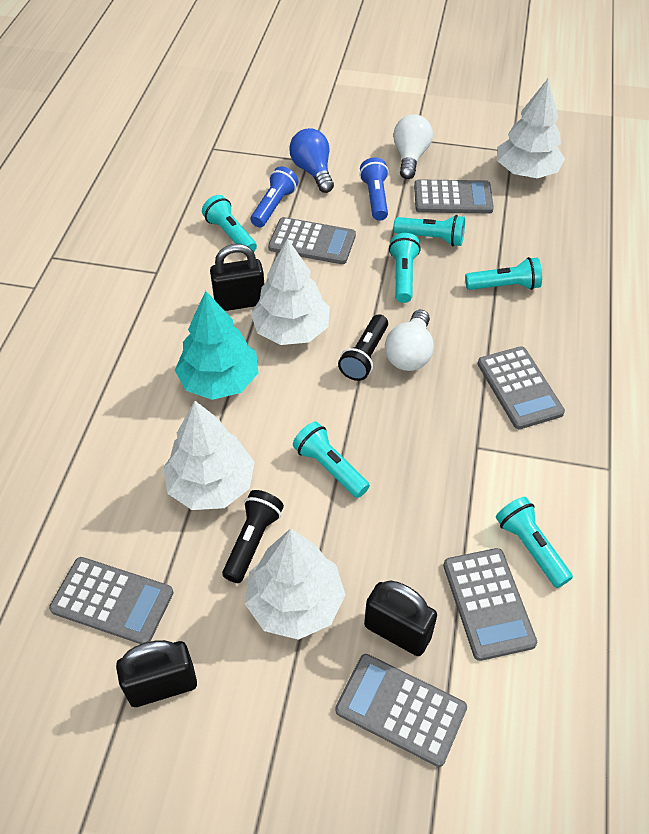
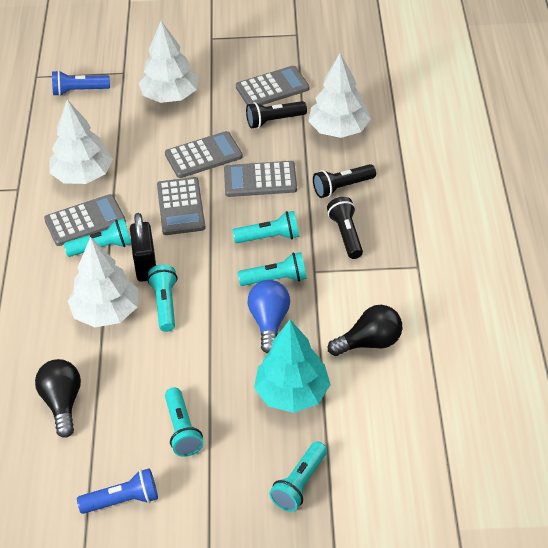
black flashlight: [222,490,284,583] [338,314,388,381] = 2 -> [246,101,307,129] [313,164,376,198] [327,197,363,259] = 3
black light bulb: none = 0 -> [35,359,81,438] [328,305,402,356] = 2
black padlock: [116,640,197,707] [210,244,264,311] [364,580,437,656] = 3 -> [130,213,156,282] = 1
grey calculator: [49,557,173,644] [268,217,356,264] [335,654,467,767] [414,179,494,213] [443,548,537,661] [478,346,565,429] = 6 -> [44,194,126,246] [157,177,206,235] [165,131,243,178] [224,161,297,197] [236,66,309,105] = 5
white light bulb: [385,310,434,371] [393,114,433,179] = 2 -> none = 0

